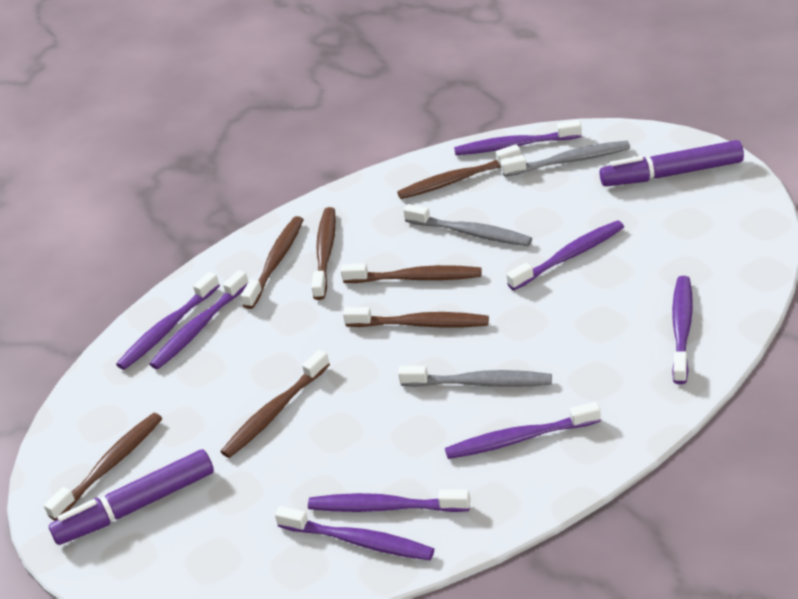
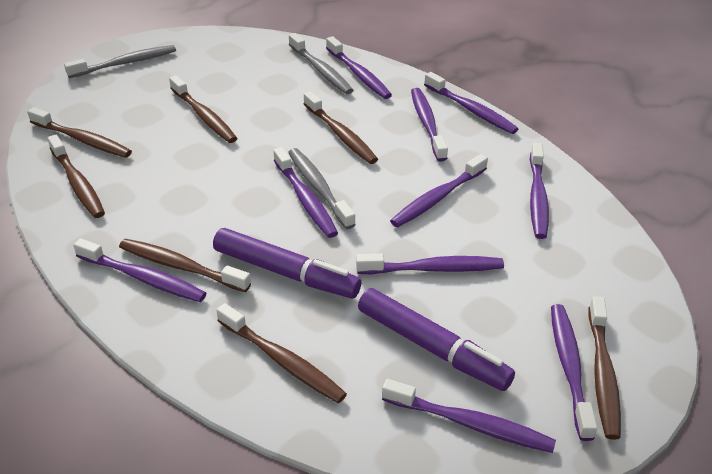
purple toothbrush: [116,272,220,370] [149,270,248,369] [275,506,434,560] [308,489,470,512] [445,402,601,459] [454,120,582,155] [506,220,624,290] [672,276,693,384] = 8 -> [73,238,206,302] [274,147,338,238] [326,36,392,99] [356,254,504,274] [382,379,556,453] [390,154,488,227] [411,88,448,162] [424,72,518,134] [530,143,549,239] [551,304,597,441] = 10

